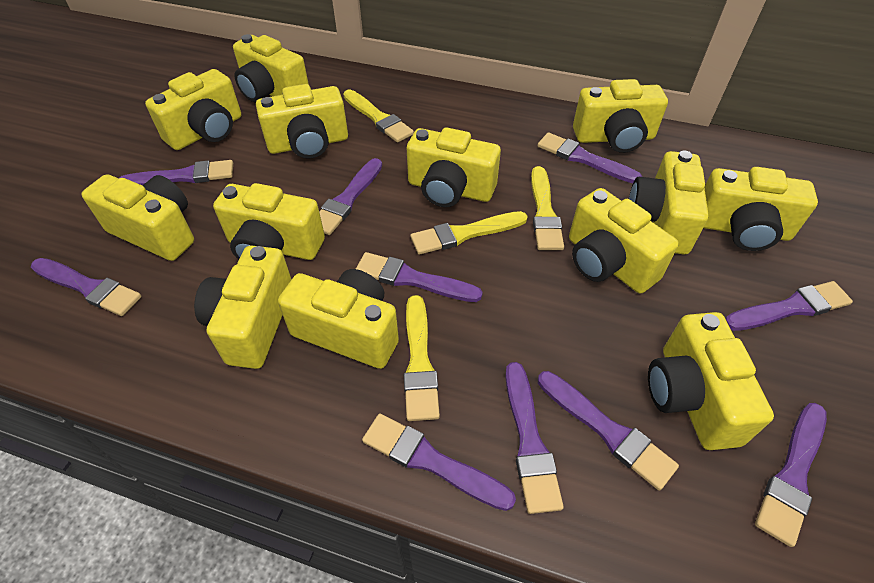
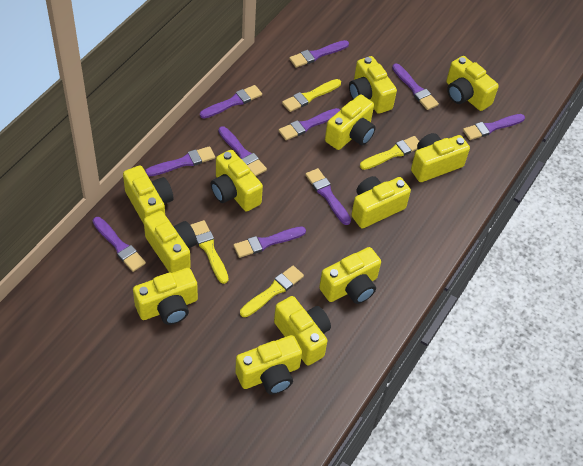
yellow camera: [81,174,194,261] [145,69,241,150] [194,246,292,369] [213,183,325,260] [233,34,309,102] [256,84,348,159] [278,269,399,369] [407,127,501,207] [569,188,679,294] [573,79,668,153] [629,150,709,254] [648,312,774,450] [704,167,818,251] = 13 -> [123,166,173,224] [133,268,198,325] [144,211,197,273] [211,150,263,211] [235,335,302,395] [274,296,331,366] [319,247,381,304] [325,95,376,150] [349,56,397,114] [351,176,411,228] [411,133,470,182] [446,56,499,111] = 12

